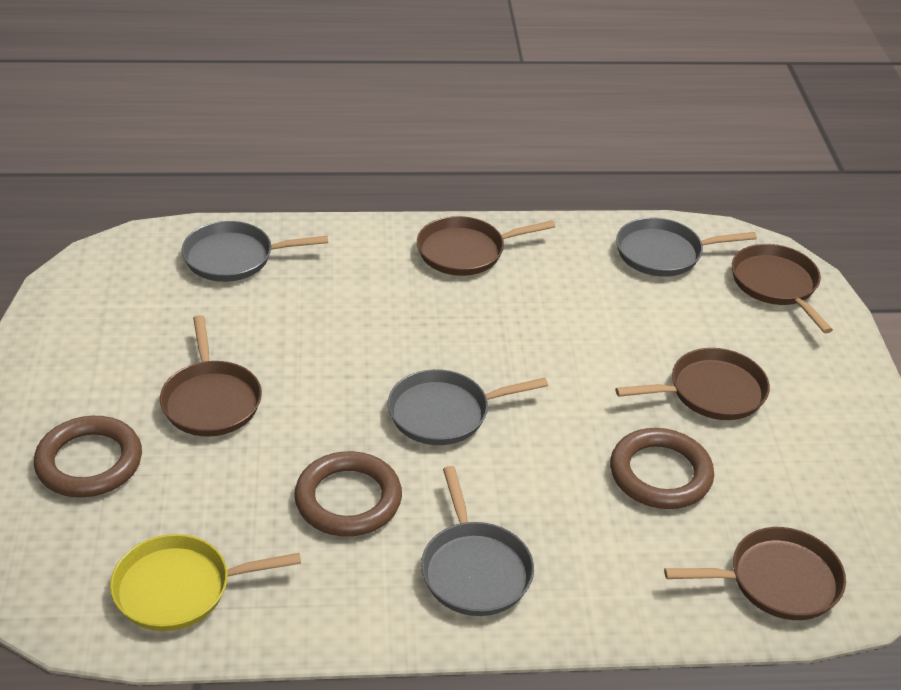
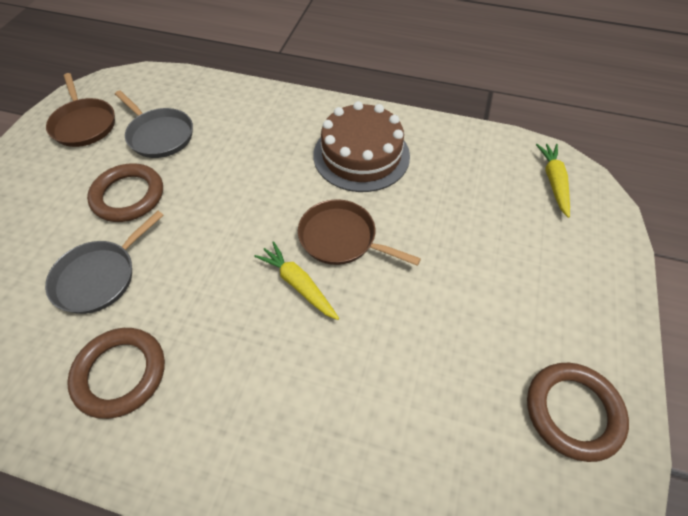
brown cake: none = 0 -> [313,101,410,192] = 1
brown pan: [160,315,262,437] [417,216,555,276] [615,348,770,420] [664,527,846,620] [732,244,833,333] = 5 -> [46,73,115,147] [298,199,421,266] = 2
grey pan: [182,221,328,282] [388,369,548,445] [421,466,534,616] [616,218,757,277] = 4 -> [45,211,164,314] [115,90,193,158] = 2
yellow carrot: none = 0 -> [254,241,339,320] [536,144,570,218] = 2
yellow pan: [110,534,301,631] = 1 -> none = 0

